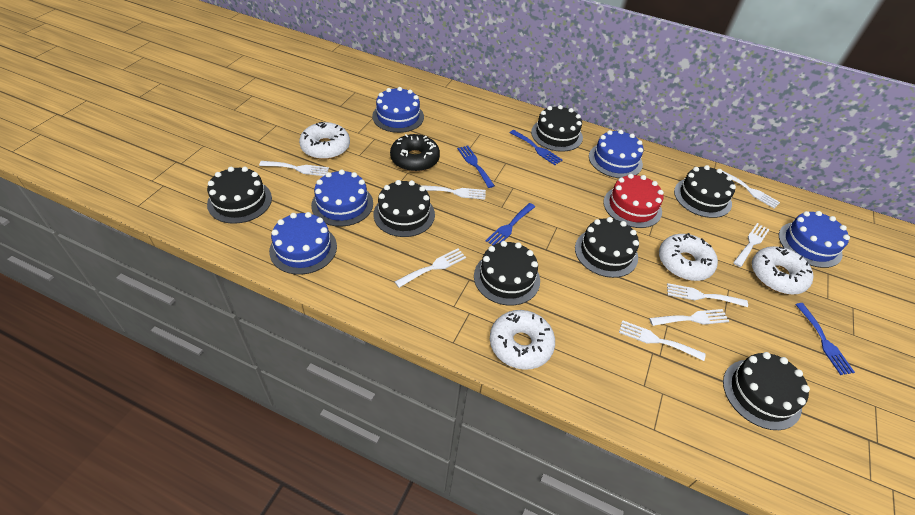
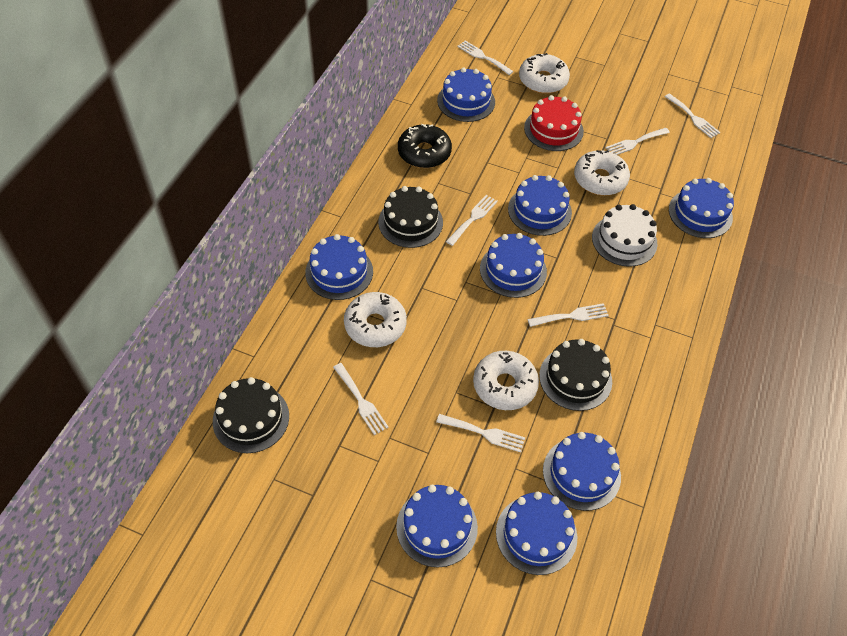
black cake: [207,167,272,224] [373,180,435,237] [474,241,540,305] [531,105,583,152] [575,217,639,278] [674,165,736,218] [723,352,810,430] = 7 -> [213,377,289,453] [378,186,443,248] [539,339,612,411] = 3
blue cake: [269,212,337,275] [311,169,373,227] [372,87,424,133] [589,130,643,178] [779,211,850,268] = 5 -> [305,234,373,300] [396,485,478,567] [437,67,495,122] [480,233,547,298] [496,491,577,575] [508,175,572,236] [543,432,621,511] [669,178,734,238] = 8
blue fork: [457,146,495,188] [486,203,535,246] [510,130,562,165] [795,303,855,375] = 4 -> none = 0
white cake: none = 0 -> [592,204,657,267] = 1
white fork: [259,161,329,176] [395,248,466,288] [421,185,486,200] [619,320,706,361] [649,309,729,326] [667,283,748,307] [722,171,780,208] [733,223,770,267] = 8 -> [333,363,389,435] [436,414,525,452] [446,195,498,246] [457,40,514,75] [528,303,609,327] [606,128,670,155] [665,93,721,138] = 7

